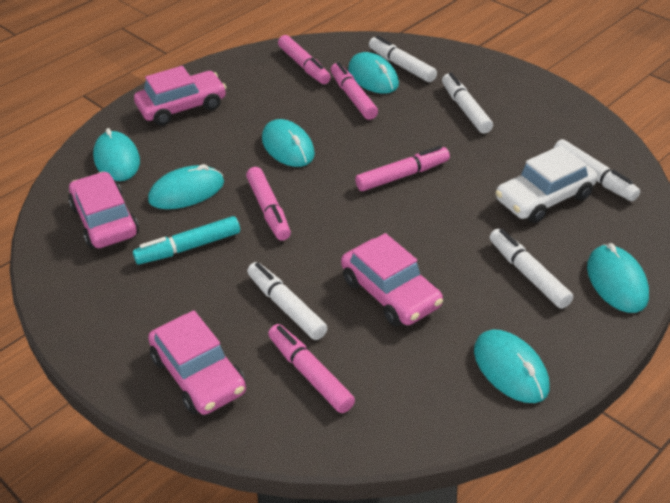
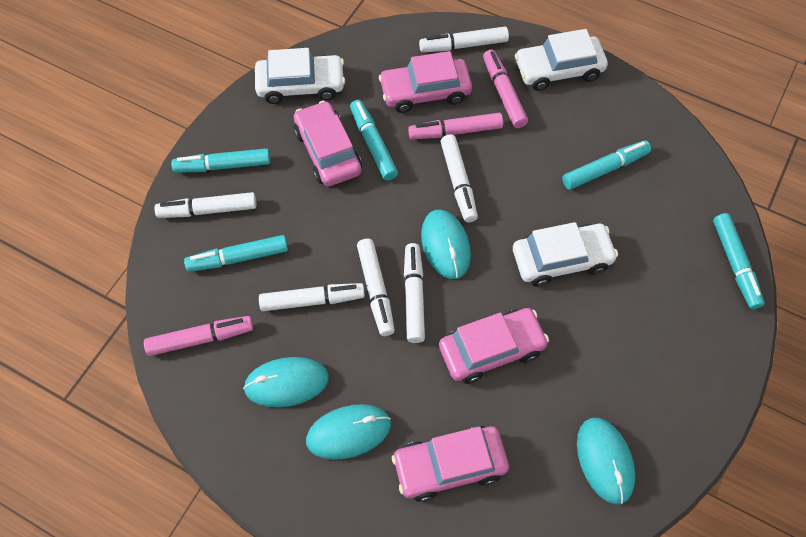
pink marker: [246,167,291,241] [268,324,355,413] [278,35,331,84] [331,62,378,120] [355,146,450,191] = 5 -> [144,316,253,356] [408,113,503,139] [483,50,528,128] = 3
turquoise marker: [133,216,240,265] = 1 -> [171,148,270,173] [184,235,288,272] [350,100,398,181] [562,140,651,189] [713,213,765,309] = 5
turquoise mouse: [93,128,140,181] [148,164,224,209] [262,119,315,167] [348,52,399,94] [474,330,550,403] [587,243,649,313] = 6 -> [243,357,329,407] [306,404,391,460] [421,210,471,279] [577,418,635,504] = 4
white car: [496,145,597,223] = 1 -> [255,48,345,104] [513,222,618,287] [515,29,608,91] = 3
white marker: [247,262,327,340] [369,36,437,82] [442,73,493,134] [489,229,573,309] [554,139,640,201] = 5 -> [154,192,257,218] [259,283,365,311] [357,239,395,336] [404,243,425,343] [419,27,509,52] [440,135,478,223] = 6

